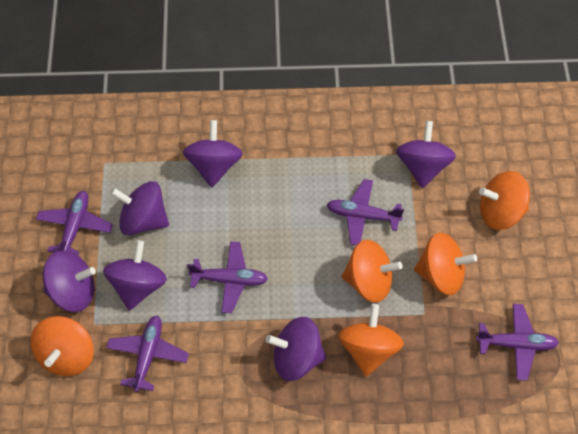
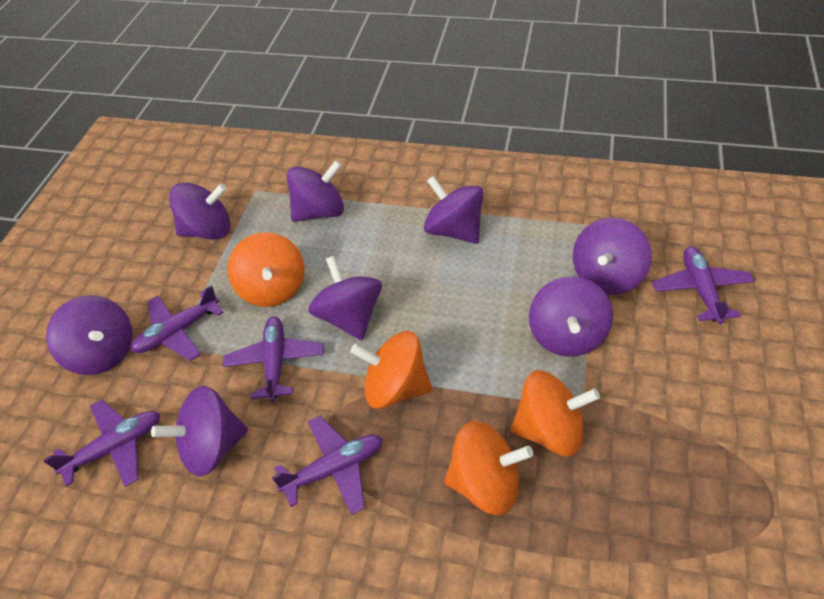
orange spinning top: [31,316,94,376] [338,304,404,376] [342,240,403,303] [414,233,477,295] [479,171,530,230] = 5 -> [228,232,305,307] [350,331,432,409] [444,421,533,515] [511,370,600,456] = 4
purple spinning top: [43,251,96,312] [103,240,167,311] [110,181,169,235] [183,120,243,187] [266,317,326,381] [396,121,456,188] = 6 -> [46,295,133,375] [151,386,248,477] [169,182,230,240] [287,160,344,222] [308,256,382,340] [424,176,484,244] [529,276,613,357] [573,218,652,295] = 8

